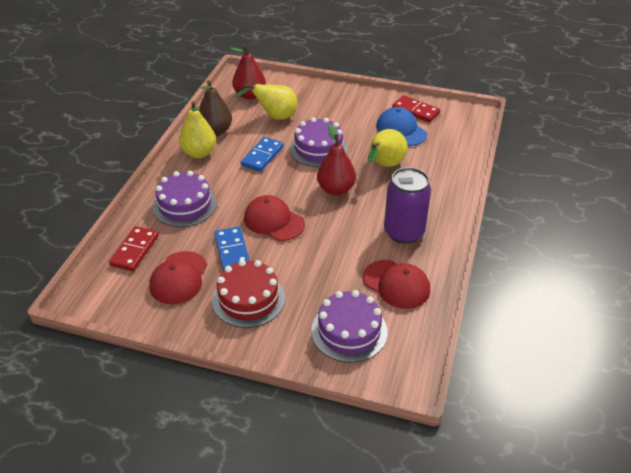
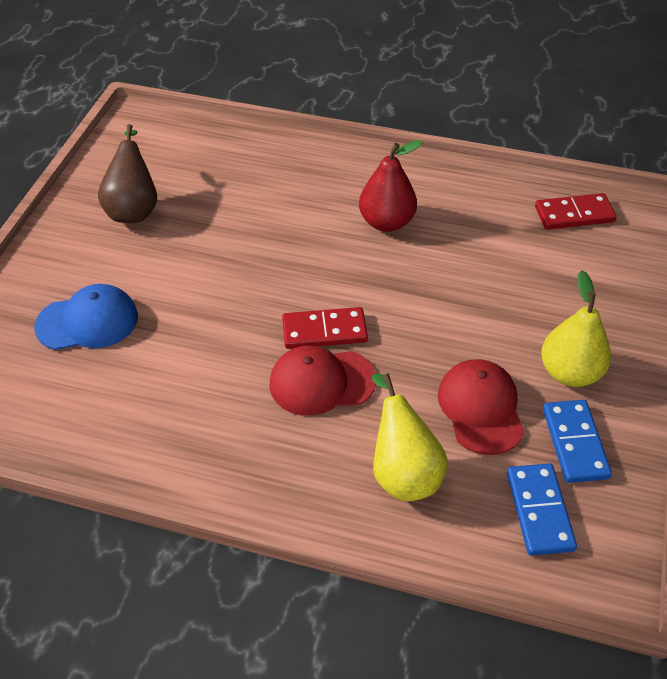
purple cake: [153,171,217,227] [289,117,348,167] [311,290,388,363] = 3 -> none = 0
purple can: [384,167,431,244] = 1 -> none = 0
red cake: [212,260,285,328] = 1 -> none = 0
red cap: [150,251,207,304] [244,195,305,241] [363,260,430,309] = 3 -> [269,346,376,416] [438,359,525,455] = 2
red pear: [230,45,266,100] [317,124,356,195] = 2 -> [359,140,423,232] = 1
yellow pear: [179,101,216,158] [235,84,298,120] [368,129,407,167] = 3 -> [372,374,448,501] [541,270,611,387] = 2

